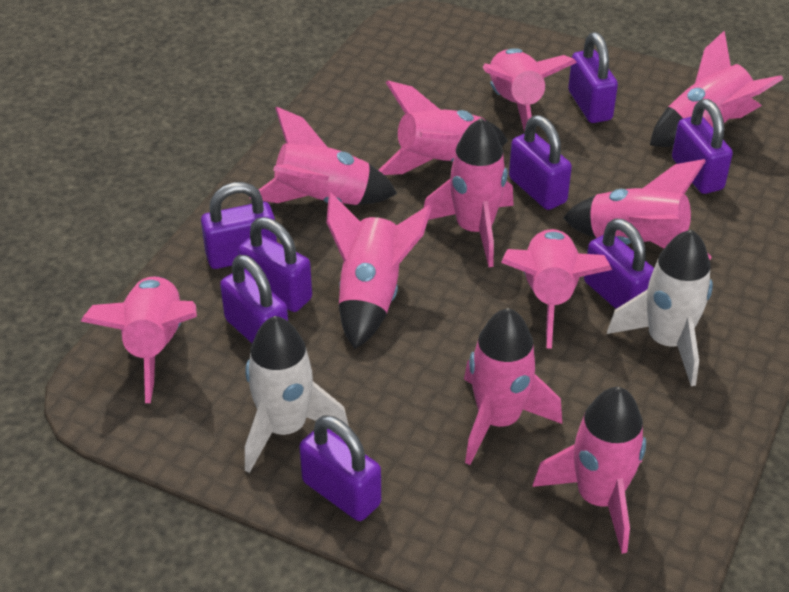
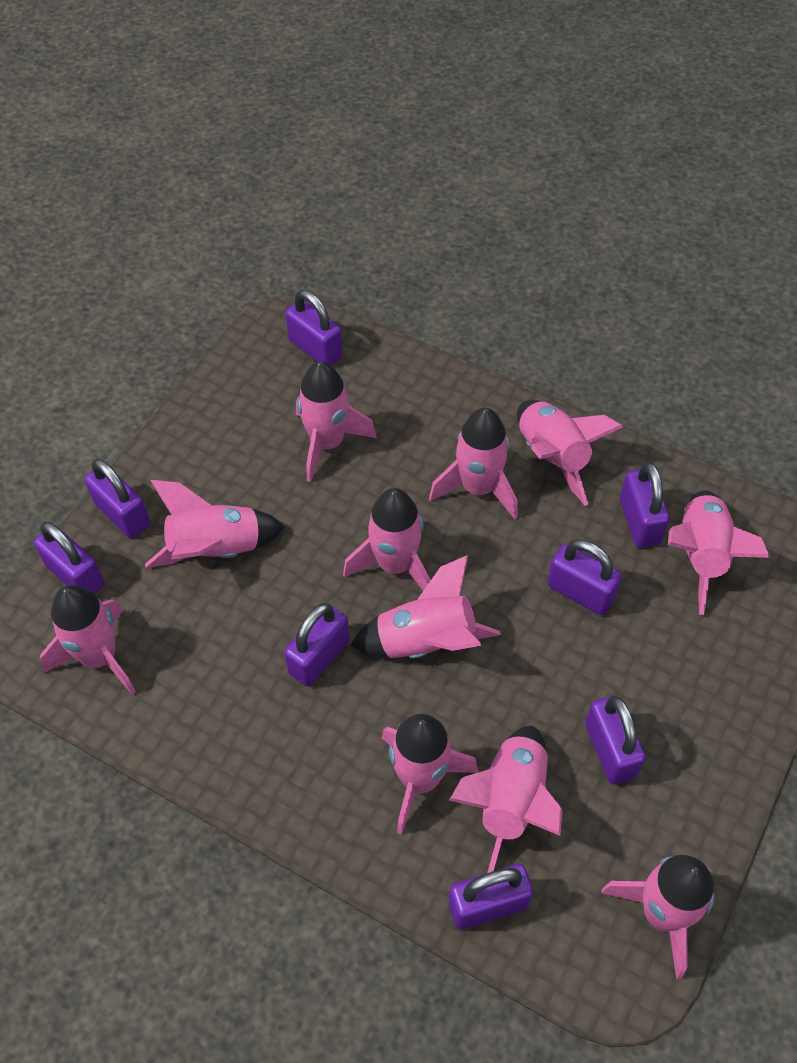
white rocket: [245,316,349,473] [607,229,713,386] = 2 -> none = 0

